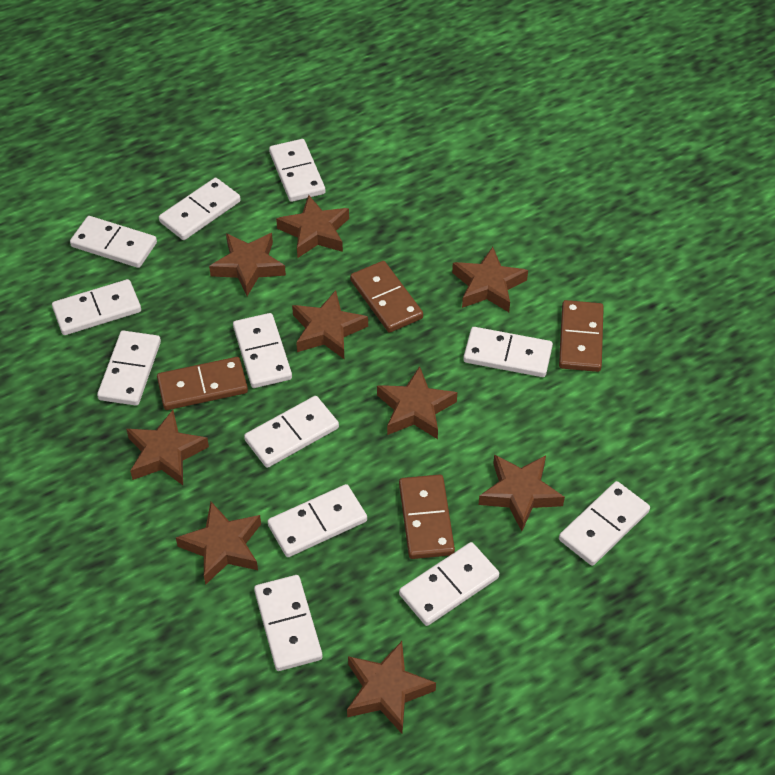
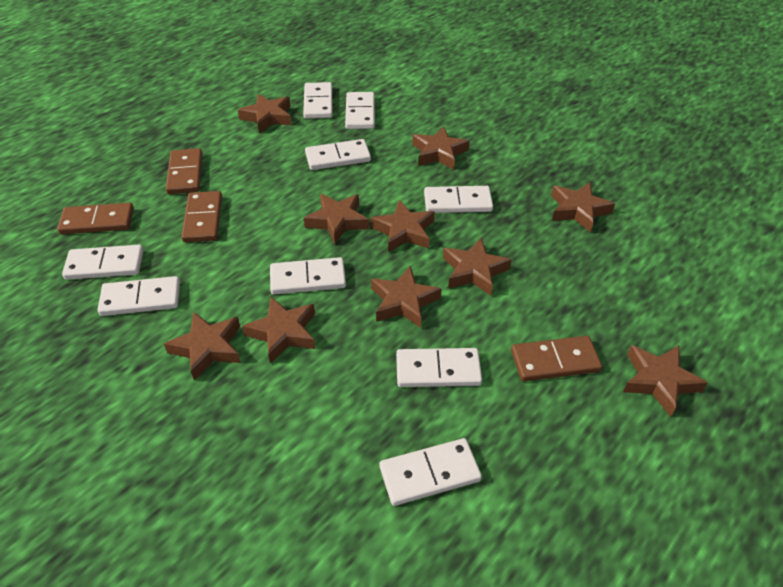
brown star: [126,410,209,485] [176,502,261,585] [209,233,286,296] [276,195,349,258] [292,290,368,359] [347,641,436,733] [377,366,457,439] [452,247,528,312] [478,454,565,531] = 9 -> [164,312,241,381] [238,94,292,134] [242,297,315,364] [304,194,369,244] [371,200,435,253] [371,266,442,328] [412,126,470,169] [443,238,512,296] [551,182,615,233] [623,345,708,417] = 10
white domino: [52,279,141,335] [70,216,157,268] [97,331,161,406] [159,178,241,240] [233,313,292,388] [244,396,339,468] [254,575,323,671] [268,484,367,557] [269,139,325,202] [399,542,499,626] [463,327,553,377] [559,481,650,566] = 12 -> [62,245,143,280] [98,276,180,316] [270,257,346,294] [303,82,333,119] [305,139,371,170] [345,92,375,129] [380,438,482,506] [396,348,482,387] [424,186,493,213] = 9

